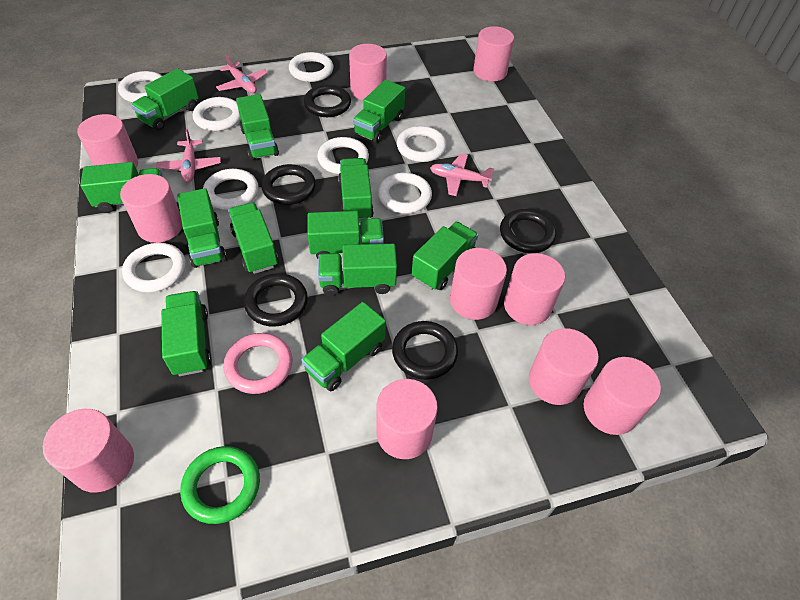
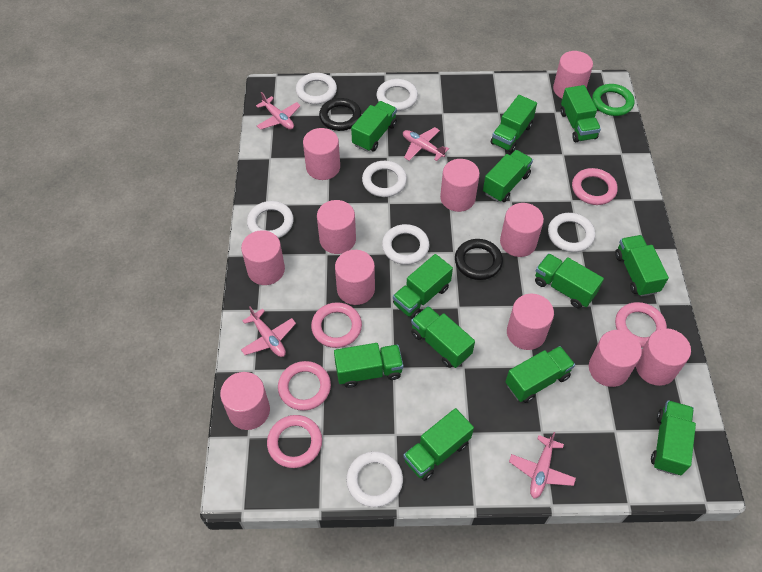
black ring: [244,273,308,327] [261,164,316,205] [304,85,351,117] [392,321,458,380] [500,209,556,253] = 5 -> [319,98,361,131] [455,239,503,280] = 2
pink cylinder: [43,409,134,493] [77,114,138,168] [120,174,182,243] [349,44,387,100] [376,379,438,459] [450,248,507,320] [473,26,514,82] [504,253,565,325] [529,328,599,405] [583,357,661,435] = 10 -> [220,372,270,430] [241,230,285,285] [303,128,340,180] [317,200,356,254] [335,250,375,305] [440,159,480,212] [500,203,544,257] [507,294,554,350] [553,51,593,98] [589,330,642,387] [636,328,691,386] = 11
pink plane: [156,129,221,183] [216,54,268,93] [430,154,494,196] = 3 -> [241,306,296,357] [256,92,301,130] [403,127,449,161] [509,432,576,498] = 4
pink ring: [223,333,293,394] = 1 -> [267,415,322,468] [278,361,331,411] [311,302,362,348] [572,168,618,205] [615,302,667,348] = 5
white ring: [118,71,162,102] [122,243,186,293] [193,97,241,131] [203,169,259,210] [289,52,334,82] [317,137,369,174] [378,173,432,213] [397,126,447,162] = 8 -> [247,201,294,238] [296,73,337,104] [346,451,403,507] [362,161,407,197] [377,79,418,111] [382,224,430,265] [548,213,595,252] = 7

